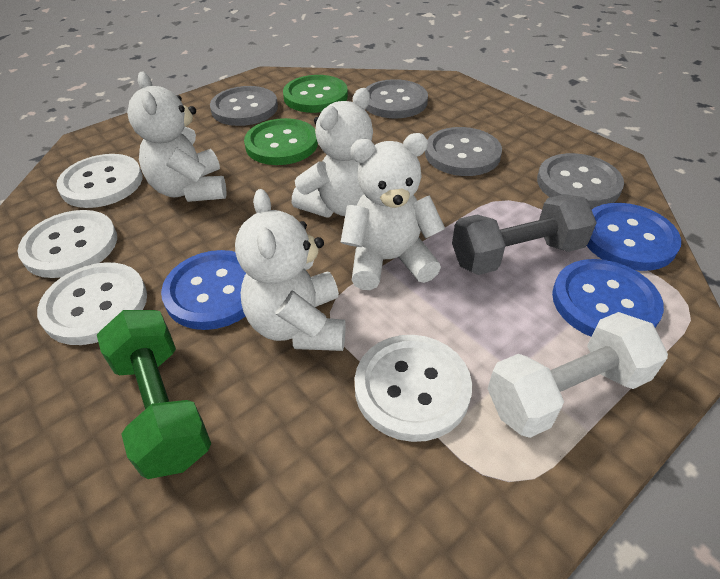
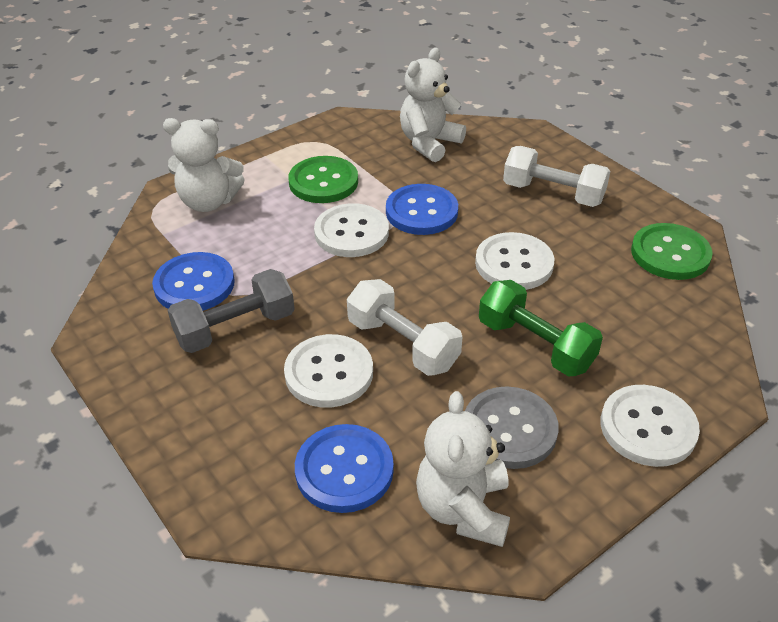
grey button: [210,86,278,126] [366,79,428,118] [425,127,502,176] [537,153,624,209] = 4 -> [465,386,559,469] = 1
white dumbbell: [488,312,668,438] = 1 -> [347,279,462,376] [503,146,610,207] = 2
white teddy bear: [127,72,227,202] [235,189,345,351] [292,88,373,217] [340,133,445,290] = 4 -> [163,118,245,212] [400,48,466,162] [416,391,510,547] = 3

